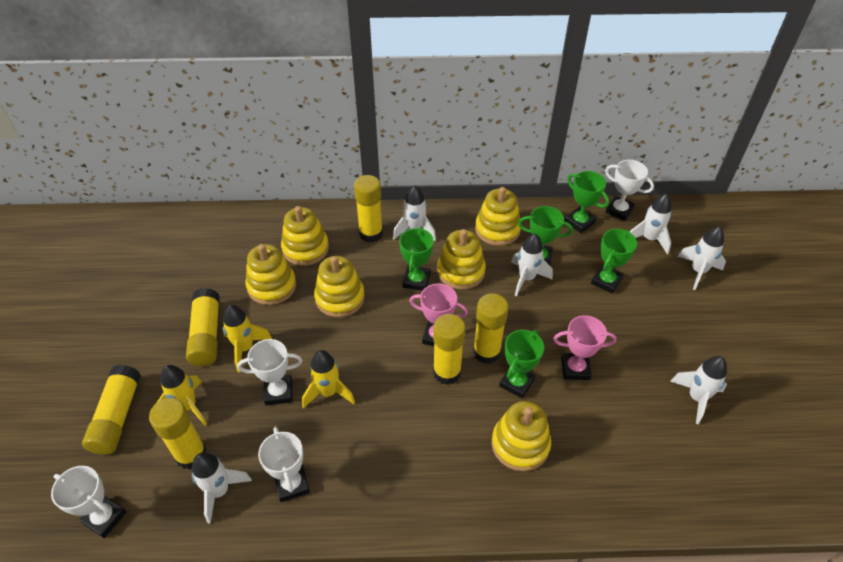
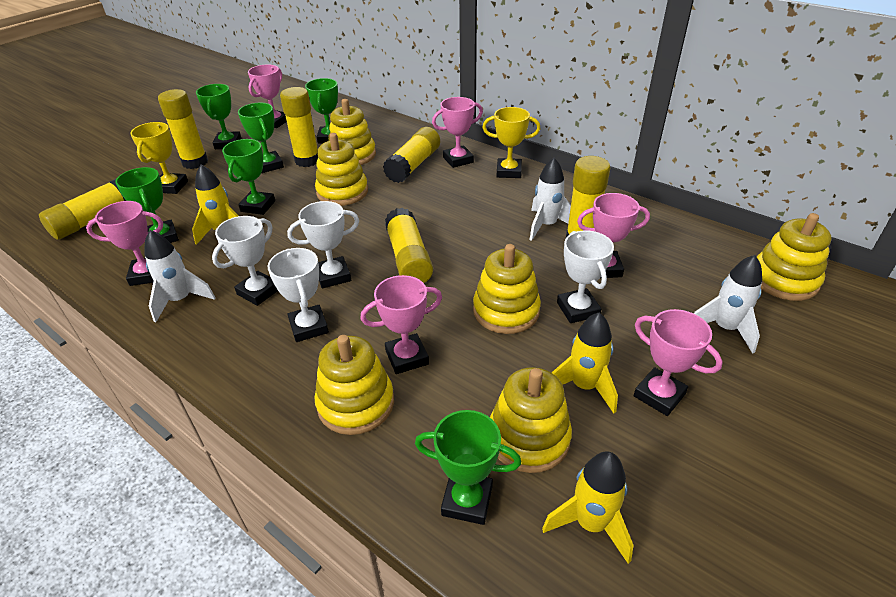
green trophy: [399,227,434,291] [499,330,544,399] [518,206,573,265] [565,171,609,233] [591,229,637,294] = 5 -> [115,167,179,243] [196,84,241,149] [222,139,275,215] [238,103,284,173] [305,78,338,144] [415,410,521,525] = 6
pink trophy: [410,283,468,346] [553,315,616,380] = 2 -> [86,201,163,286] [248,64,287,128] [360,275,442,374] [432,97,483,168] [577,193,650,278] [634,309,723,416] = 6
white rocket: [192,452,252,524] [393,185,436,241] [511,234,553,296] [630,193,671,255] [670,356,727,424] [678,226,726,290] = 6 -> [145,230,216,323] [530,158,571,241] [694,255,762,354] = 3
yellow trophy: none = 0 -> [130,122,188,194] [482,107,540,178] = 2

